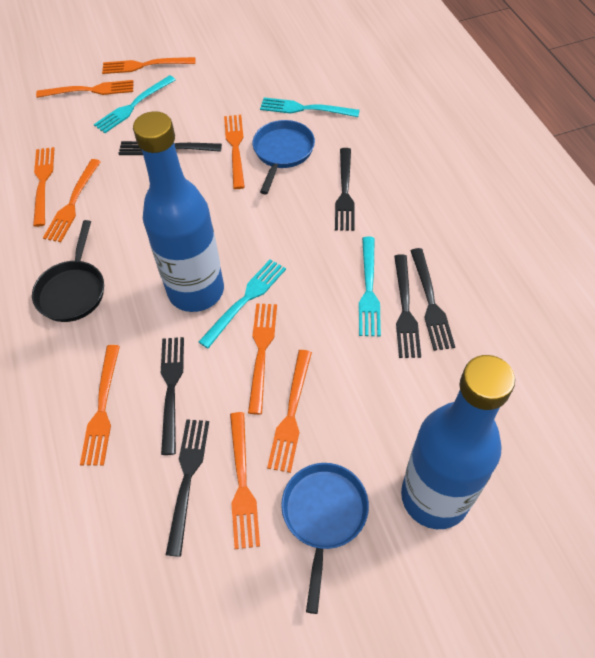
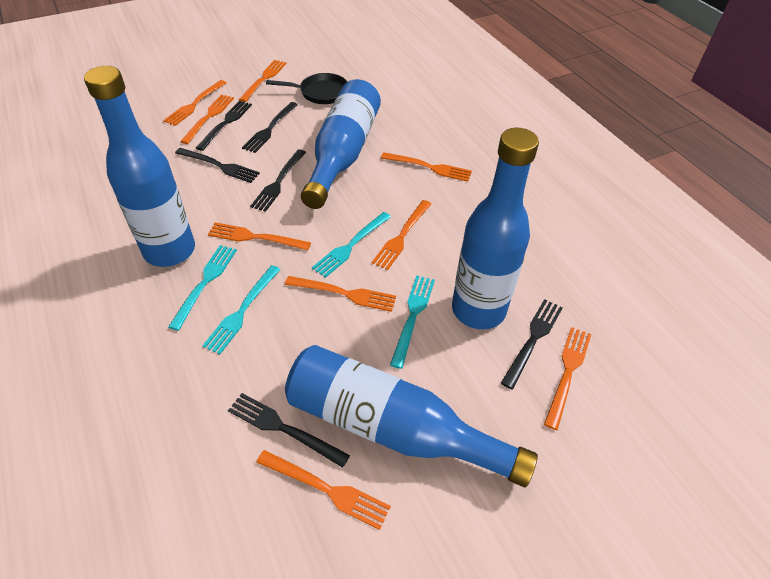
blue bottle: [133,111,224,312] [401,355,515,529] = 2 -> [84,66,195,267] [285,345,538,487] [301,79,381,209] [452,128,539,330] = 4
blue pan: [253,120,315,194] [281,463,369,614] = 2 -> none = 0

